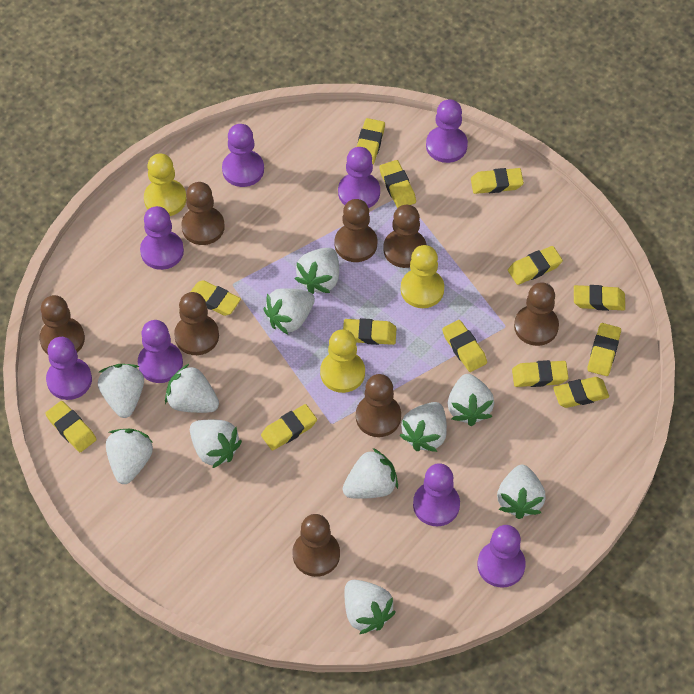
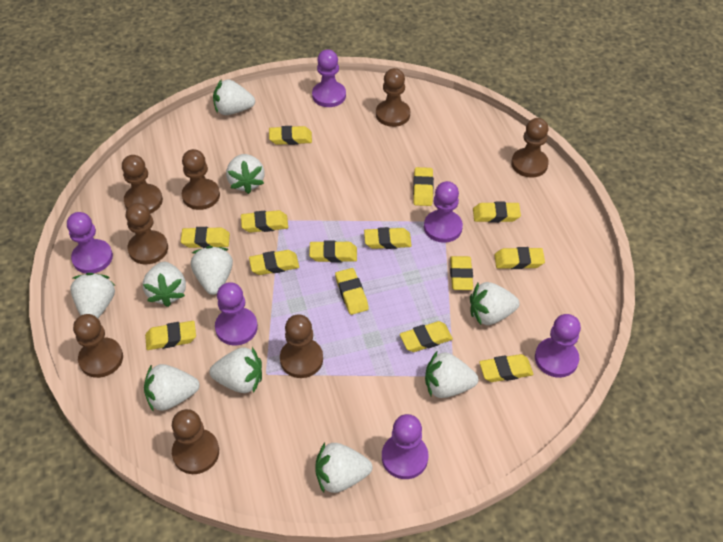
purple pawn: [46,337,92,400] [138,320,183,383] [140,206,184,270] [222,124,264,187] [338,147,380,208] [413,463,460,526] [426,99,468,163] [477,525,526,588] = 8 -> [67,212,113,274] [215,282,258,345] [312,49,346,107] [382,414,428,479] [424,181,463,243] [535,314,581,378] = 6
white strawberry: [98,364,144,418] [106,429,153,484] [165,364,219,413] [190,419,242,468] [264,288,315,334] [295,248,339,294] [343,448,398,499] [345,580,396,634] [399,402,447,452] [448,374,494,426] [497,465,546,519] = 11 -> [70,273,115,318] [143,262,186,307] [144,364,199,412] [191,246,233,295] [209,347,262,393] [213,79,255,115] [226,154,265,194] [315,443,372,493] [425,352,478,398] [470,282,520,325] = 10
yellow eraser: [45,401,97,452] [191,280,241,316] [261,404,317,451] [343,318,397,345] [357,118,385,165] [379,160,416,208] [442,320,487,372] [471,168,524,194] [508,246,563,285] [512,360,569,387] [553,377,609,408] [574,285,625,311] [587,323,621,376] = 13 -> [145,321,196,350] [181,227,230,248] [241,210,288,233] [249,250,299,275] [269,126,312,145] [309,240,357,263] [335,268,369,315] [364,227,412,249] [400,321,453,352] [413,167,434,206] [450,256,473,290] [473,202,521,223] [479,354,533,382] [495,247,545,269] = 14
yellow pawn: [144,153,187,216] [320,329,365,393] [401,245,444,308] = 3 -> none = 0

